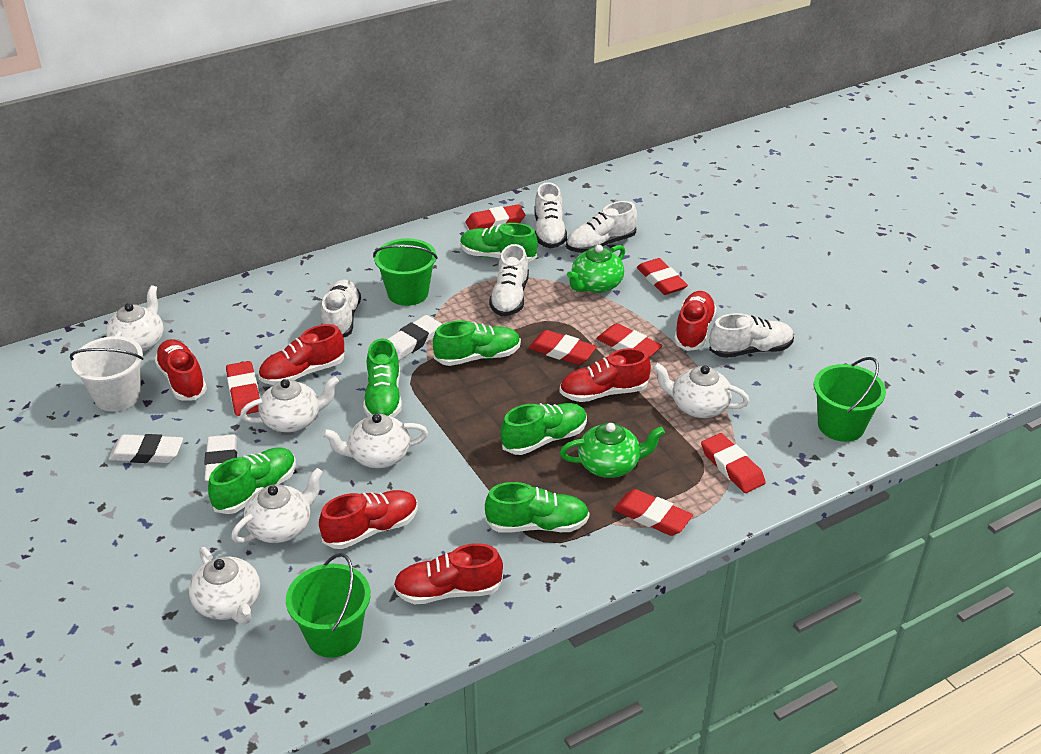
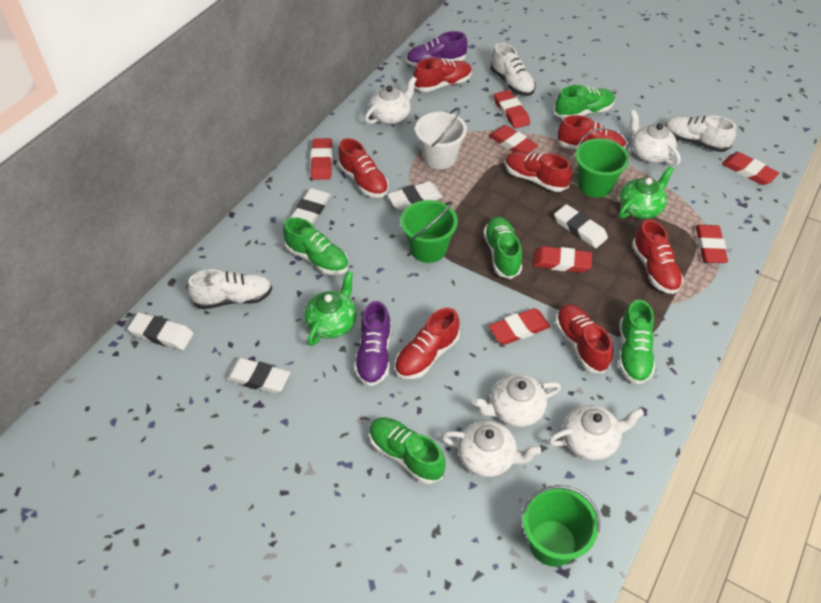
green shoe: [208,448,296,514] [363,338,402,418] [433,320,521,366] [460,223,538,262] [485,482,589,533] [501,403,587,455] = 6 -> [283,217,349,275] [369,417,445,484] [483,217,522,279] [555,85,615,119] [619,300,655,384] = 5
purple shoe: none = 0 -> [354,301,391,386] [406,31,468,67] = 2
red shoe: [154,339,207,401] [258,324,344,385] [319,490,418,549] [393,543,503,604] [560,348,651,402] [674,291,717,351] = 6 -> [338,138,389,198] [395,308,460,379] [413,58,472,92] [505,151,572,192] [555,304,613,373] [557,115,627,149] [632,220,683,294] = 7
white eraser: [108,434,183,463] [204,434,237,483] [387,315,442,361] = 3 -> [127,313,194,350] [225,358,290,394] [290,188,331,224] [387,181,443,211] [554,204,608,248] = 5
white shoe: [321,279,361,338] [489,244,529,316] [535,182,567,248] [566,201,637,253] [709,313,794,358] = 5 -> [187,269,272,309] [490,43,536,96] [664,116,736,152] = 3
white teapot: [106,285,164,352] [189,547,260,624] [231,468,323,543] [240,376,339,432] [322,414,428,468] [653,363,750,418] = 6 -> [365,76,417,124] [441,420,541,477] [473,374,561,427] [549,405,644,461] [630,110,681,166] = 5

